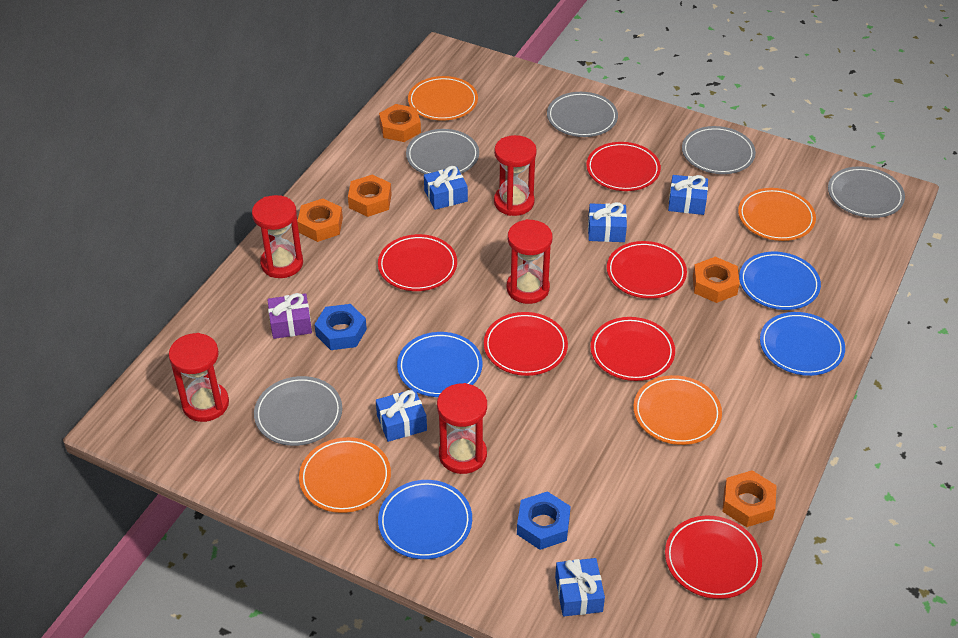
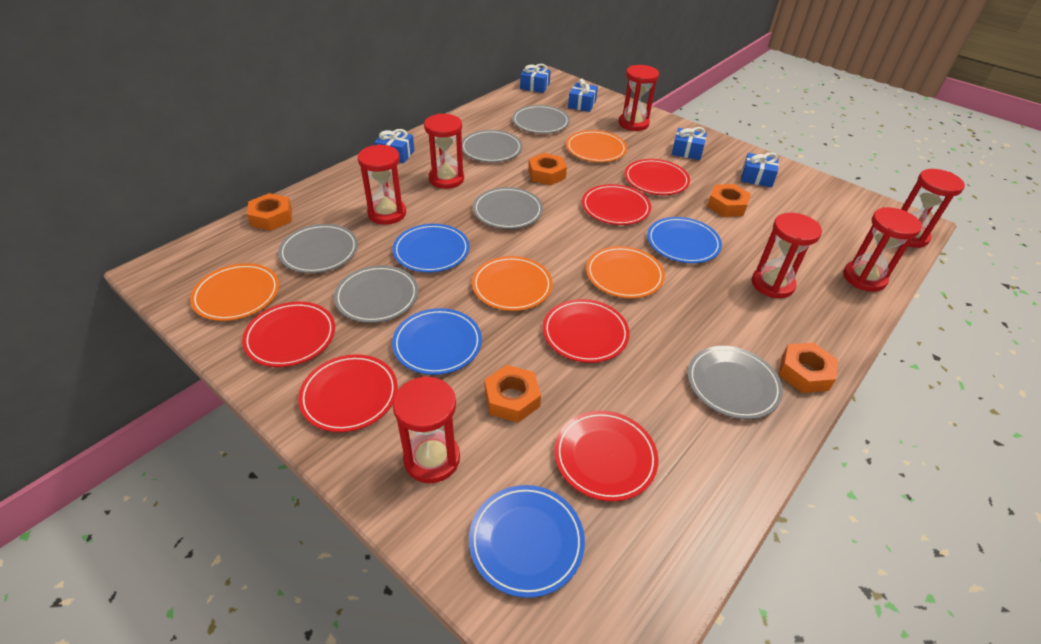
blue nut: [314,304,367,350] [517,491,571,550] = 2 -> none = 0
grey plate: [254,376,342,446] [406,129,479,174] [547,92,618,137] [682,126,756,174] [828,166,905,218] = 5 -> [278,224,358,273] [334,265,418,323] [462,130,522,162] [473,187,543,229] [512,105,570,134] [688,346,783,419] = 6
purple gift: [267,293,312,339] = 1 -> none = 0
red hourglass: [169,333,229,422] [252,195,303,278] [437,383,487,474] [494,135,537,216] [507,219,552,304] = 5 -> [358,144,406,225] [393,376,460,483] [424,113,464,189] [619,65,659,131] [752,213,822,298] [843,207,922,292] [901,169,965,248] = 7

